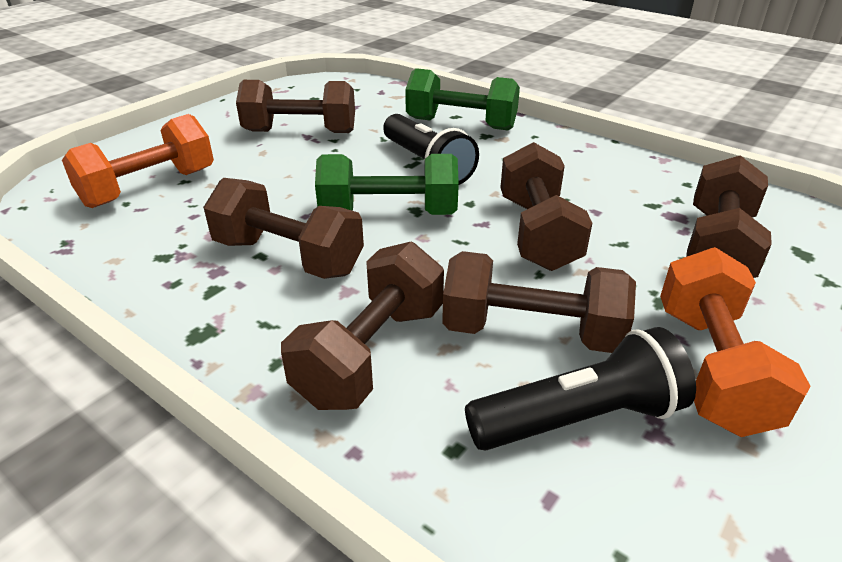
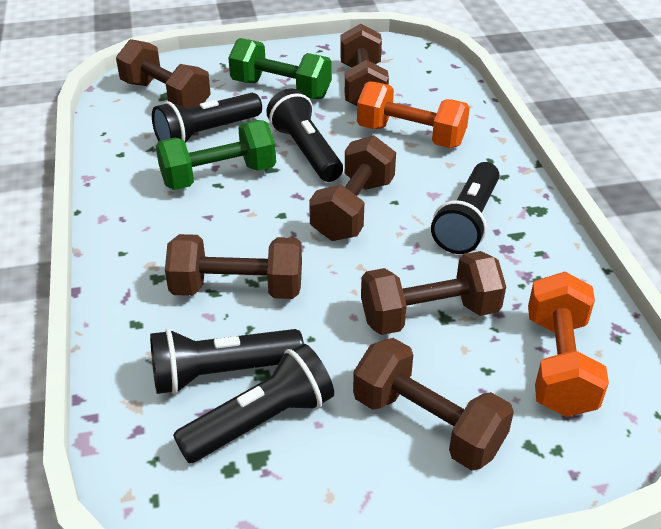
black flashlight: [383,114,479,185] [465,327,696,451] = 2 -> [150,329,304,394] [152,93,262,143] [173,344,334,463] [266,89,343,182] [431,162,499,254] = 5

